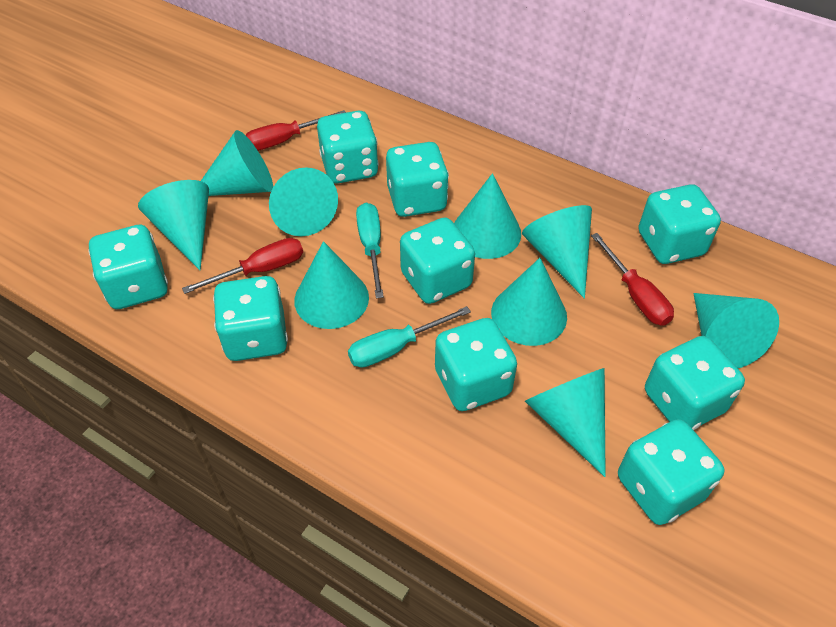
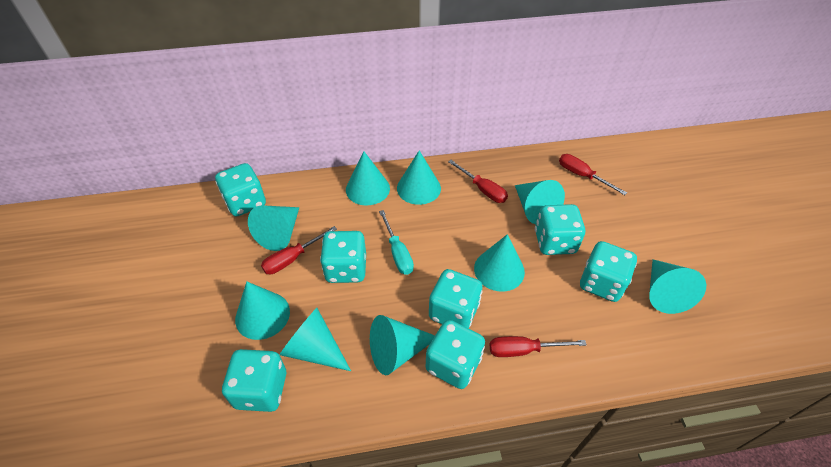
red screwdriver: [182,238,303,294] [246,110,346,151] [591,233,674,325] = 3 -> [261,226,337,274] [448,160,508,203] [490,336,586,357] [559,154,627,195] = 4
turquoise dice: [88,225,168,309] [213,276,288,361] [317,111,379,184] [386,142,449,217] [400,217,475,304] [435,318,517,411] [618,419,725,525] [638,184,721,264] [645,336,745,430] = 9 -> [215,163,266,217] [222,349,287,412] [320,231,366,283] [426,320,485,389] [429,269,483,328] [535,204,585,255] [580,241,637,302] = 7
turquoise screwdriver: [348,306,471,368] [356,203,384,298] = 2 -> [379,210,414,275] = 1

